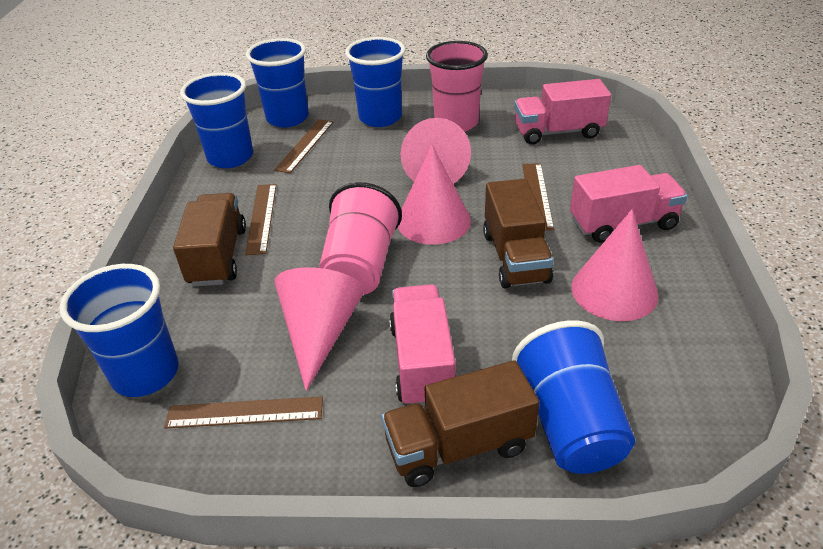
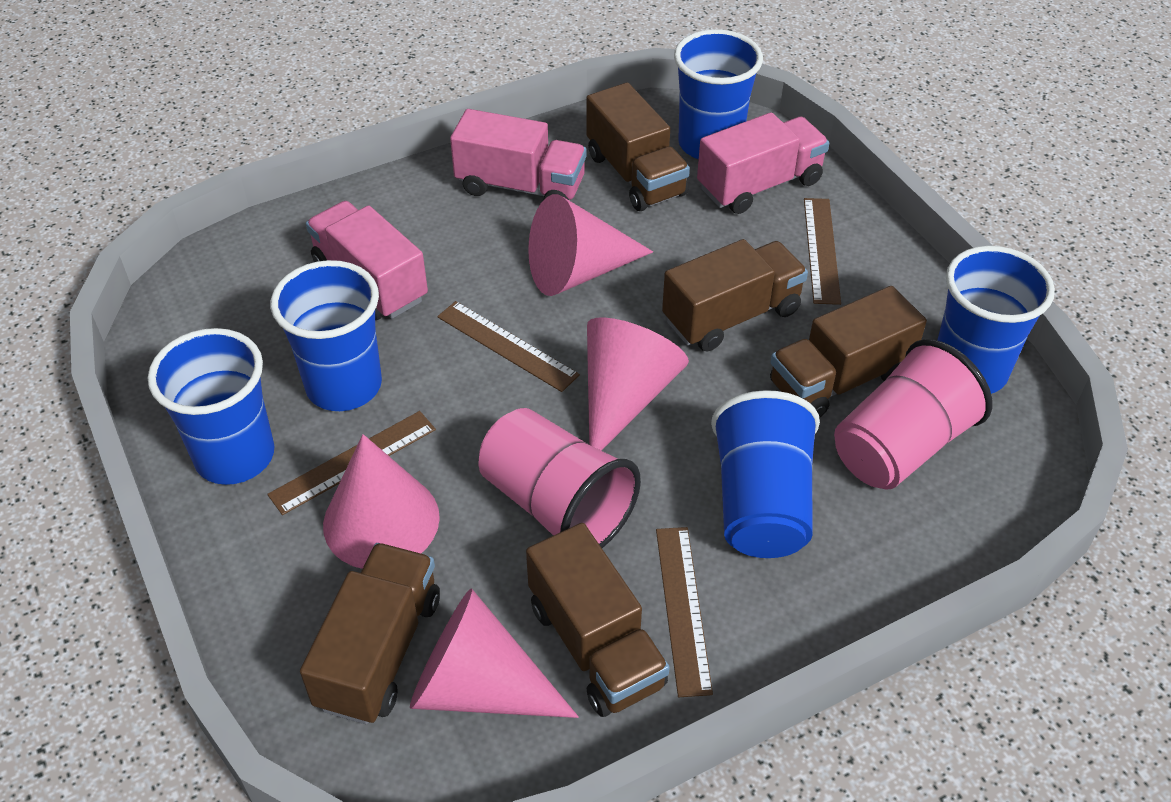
brown truck: [173,193,246,286] [382,360,540,487] [483,178,553,288] = 3 -> [300,543,440,724] [526,523,670,717] [586,82,690,211] [662,239,808,351] [770,286,927,418] = 5

